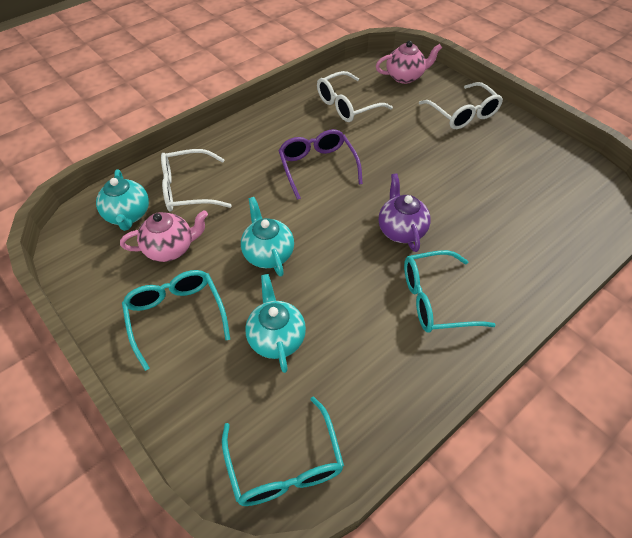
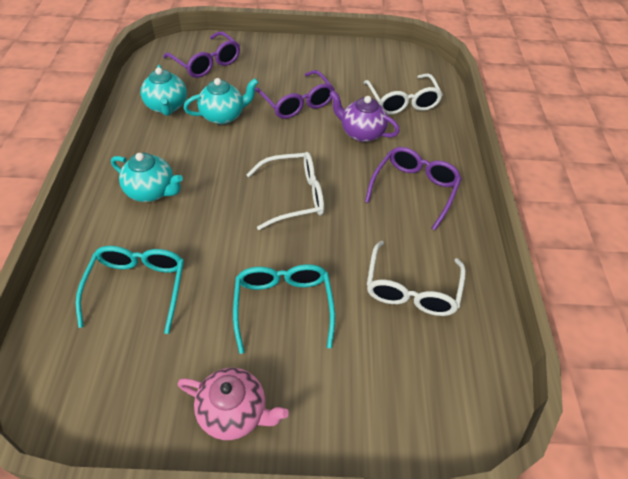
pink teapot: [120,210,208,262] [376,41,442,84] = 2 -> [178,368,289,440] = 1
purple glasses: [278,129,363,200] = 1 -> [163,31,240,78] [255,70,335,119] [365,147,462,230] = 3
turquoise glasses: [122,270,230,371] [222,396,344,506] [404,250,496,333] = 3 -> [76,246,184,334] [233,264,335,354] = 2

